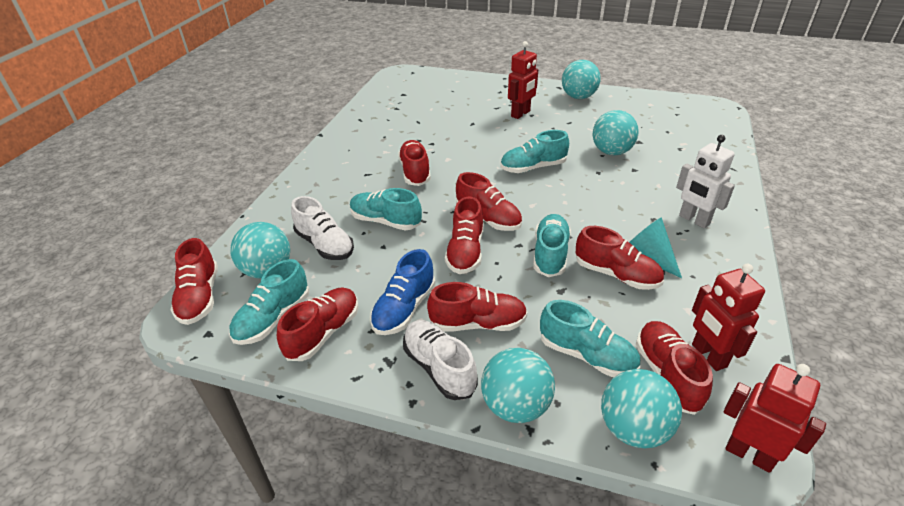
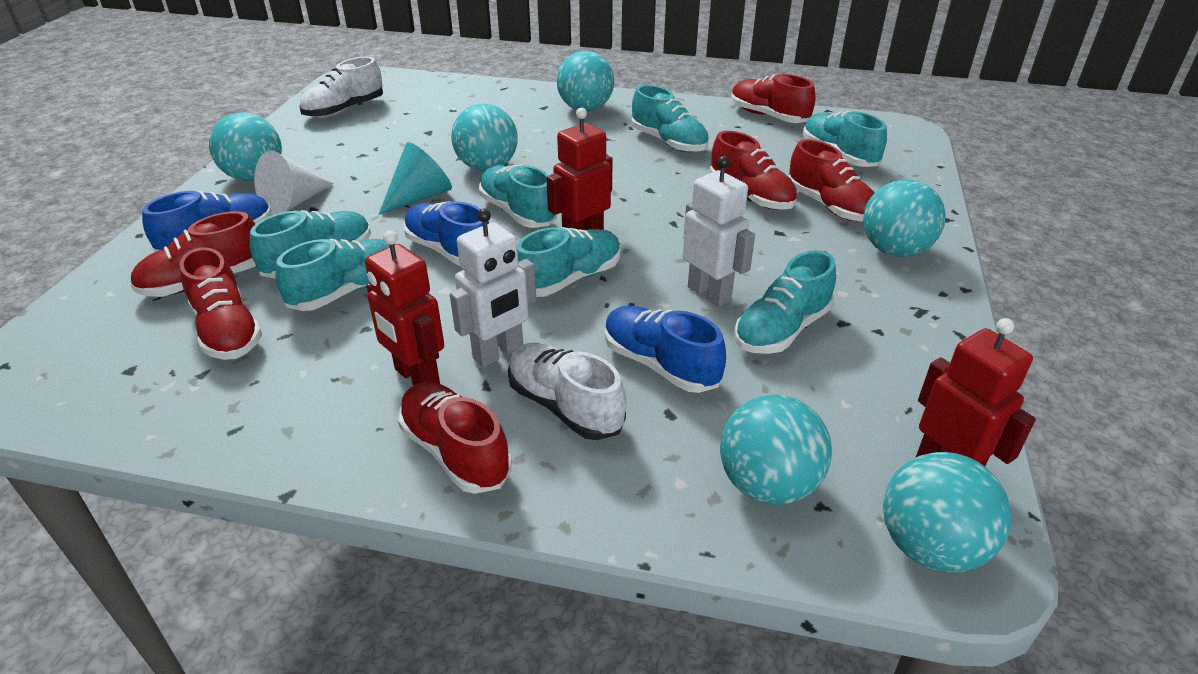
blue shoe: [370,249,435,335] = 1 -> [142,191,271,252] [404,201,489,266] [605,306,726,393] = 3
red shoe: [171,238,218,325] [277,287,358,361] [398,140,431,186] [427,282,527,332] [445,196,483,274] [456,172,522,231] [576,226,664,290] [636,321,713,415] = 8 -> [130,211,256,297] [179,247,262,360] [398,382,512,494] [710,131,797,210] [731,74,816,123] [788,139,874,221] = 6
turquoise ball: [230,222,290,279] [481,348,555,423] [562,60,601,99] [593,110,639,155] [601,369,682,448] = 5 -> [209,113,282,181] [451,104,518,171] [557,51,614,111] [720,395,832,505] [863,179,946,257] [883,452,1011,573] = 6
turquoise shoe: [229,259,309,345] [350,188,422,230] [500,130,569,173] [533,214,571,277] [540,300,640,377] = 5 -> [249,210,371,279] [275,239,390,311] [479,165,557,228] [517,227,621,297] [631,85,709,153] [734,251,836,354] [803,111,887,167] = 7
white cone: none = 0 -> [254,151,334,215] = 1
white robot: [676,135,735,228] = 1 -> [450,209,536,367] [683,156,755,307] = 2

